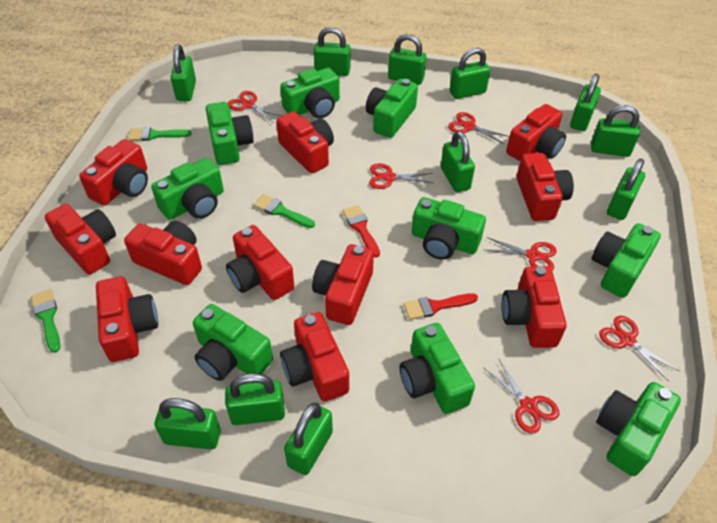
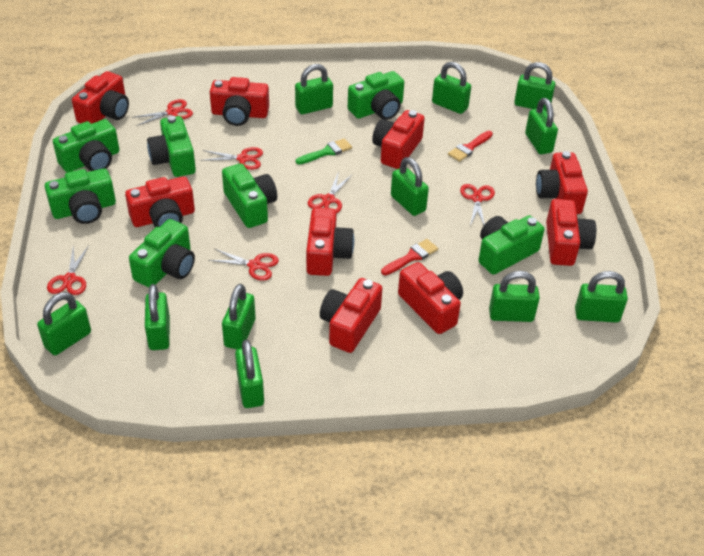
green brush: [31,289,60,353] [128,127,191,141] [253,194,315,228] = 3 -> [296,139,352,164] = 1
green camera: [151,158,224,220] [193,304,273,381] [206,102,254,165] [280,68,340,118] [366,79,418,138] [400,323,475,414] [412,197,486,260] [592,223,661,298] [596,382,681,476] = 9 -> [45,168,116,224] [53,119,120,173] [129,219,195,288] [147,115,196,177] [222,163,277,228] [348,71,404,120] [478,215,545,275] = 7
red camera: [45,204,116,274] [79,139,148,206] [96,276,158,362] [124,221,202,285] [226,225,294,300] [276,111,334,173] [280,312,349,402] [312,244,374,325] [502,266,567,348] [506,104,566,161] [517,153,574,221] = 11 -> [72,71,129,124] [125,177,195,228] [210,77,269,126] [306,207,354,276] [320,278,382,353] [372,110,425,169] [398,262,463,334] [536,151,588,214] [546,199,596,266] = 9

